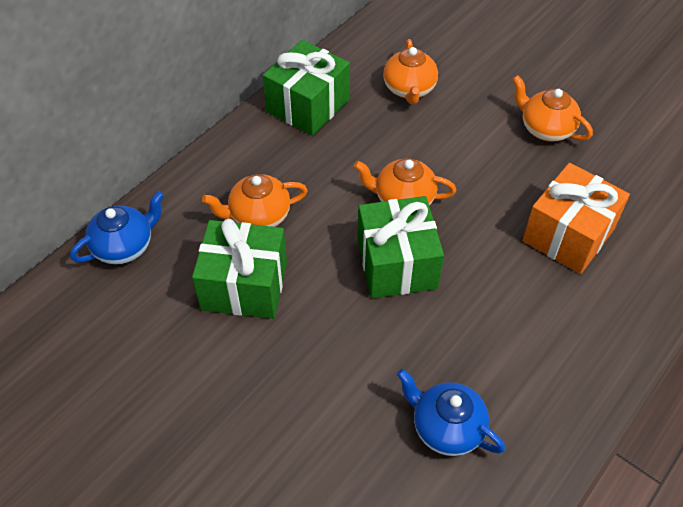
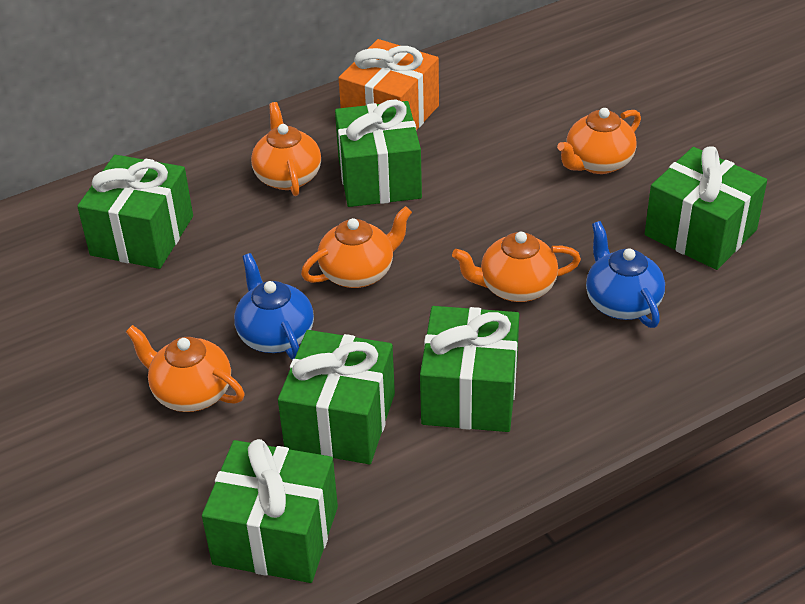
green gift: [192,219,287,319] [263,40,350,136] [358,196,444,298] = 3 -> [77,155,193,269] [202,439,338,583] [278,330,395,464] [335,100,422,207] [420,306,519,432] [645,146,767,270] = 6
orange teapot: [202,174,308,227] [354,158,456,206] [383,39,438,104] [512,75,593,142] = 4 -> [126,325,245,412] [251,102,321,196] [301,206,412,288] [452,232,581,302] [557,108,641,174] = 5

